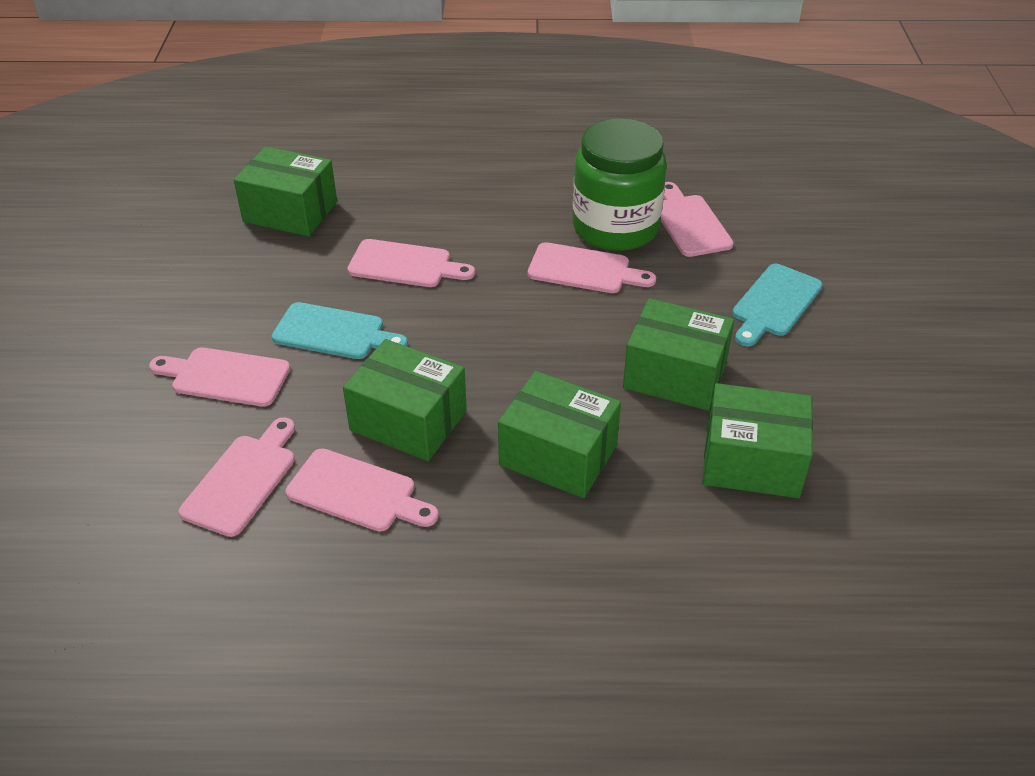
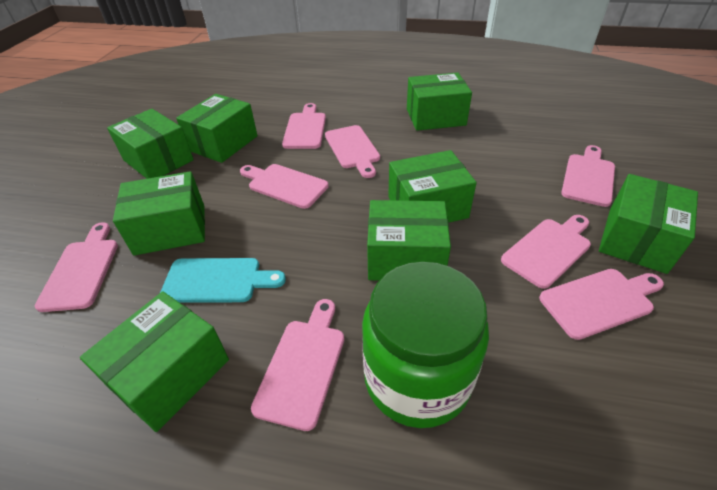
green box: [234,146,337,236] [343,339,467,461] [498,371,621,498] [623,298,734,411] [702,383,813,498] = 5 -> [80,291,229,432] [107,109,194,179] [113,171,205,256] [176,94,257,163] [367,200,451,281] [388,150,476,223] [407,72,472,131] [599,174,698,274] = 8
pink cutting board: [149,347,290,406] [179,417,295,537] [286,448,439,531] [347,239,475,287] [528,242,656,293] [661,182,734,257] = 6 -> [35,223,118,312] [240,164,329,209] [251,299,344,431] [282,103,326,149] [325,125,380,178] [501,215,591,289] [539,269,664,340] [561,145,615,207] = 8
turquoise cutting board: [272,302,408,359] [732,264,823,346] = 2 -> [160,258,286,303] = 1

